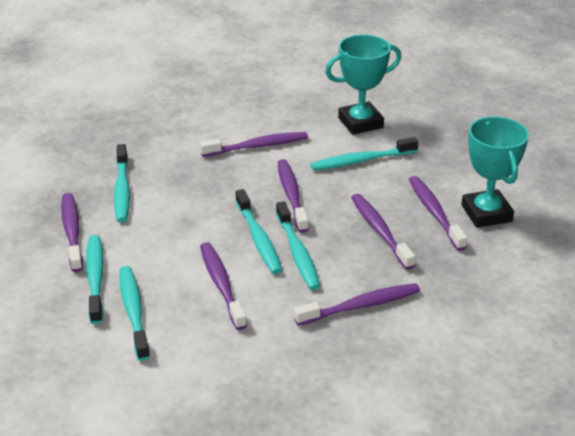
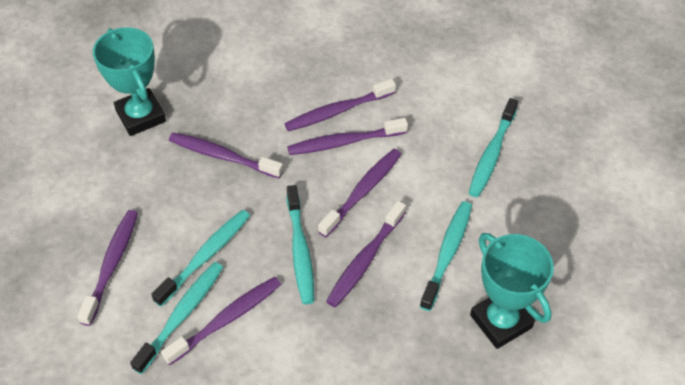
turquoise toothbrush: [86,235,104,324] [114,144,130,223] [120,266,150,361] [235,189,282,274] [276,201,320,290] [310,137,418,171] = 6 -> [130,262,223,374] [151,210,250,307] [287,185,314,304] [420,201,472,311] [469,98,518,197] = 5

